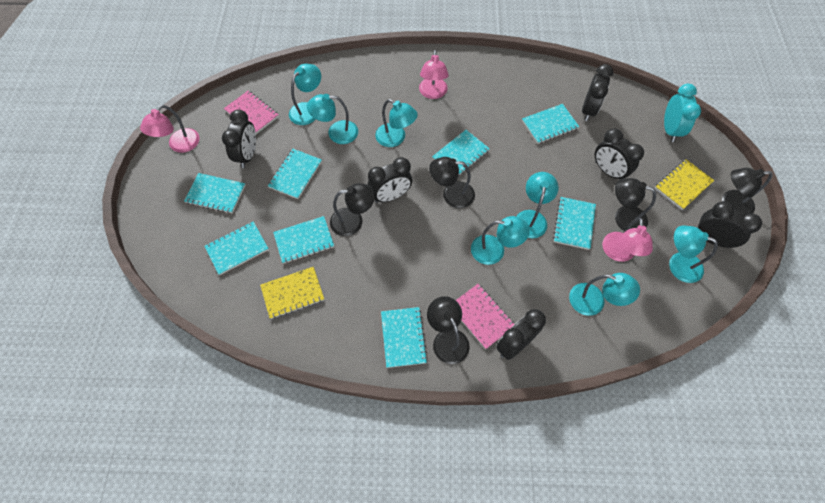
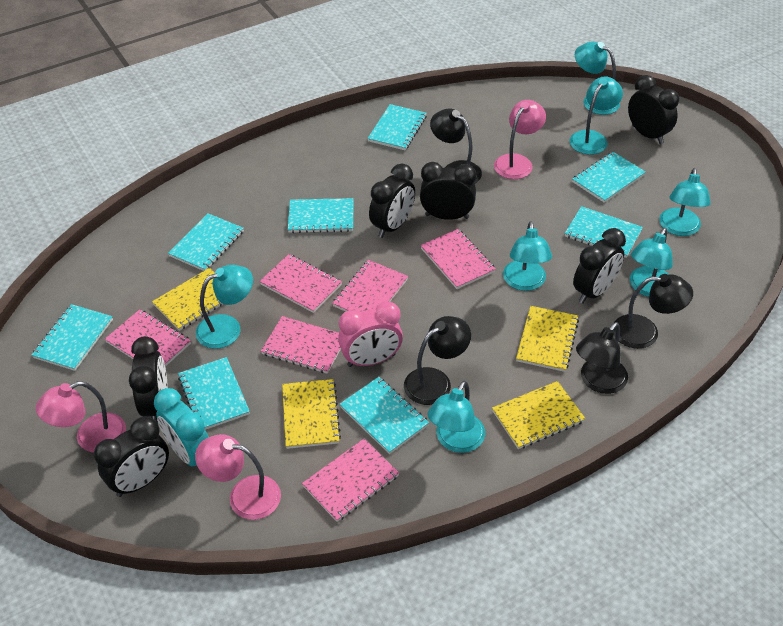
black lamp: [330,183,375,236] [427,296,470,364] [429,157,475,208] [615,178,656,231] [722,168,773,215] = 5 -> [404,316,471,405] [430,109,482,183] [576,322,628,394] [614,274,693,349] = 4
pink clock: none = 0 -> [338,301,403,367] = 1
pink notebook: [224,91,279,134] [456,284,515,349] = 2 -> [105,309,191,367] [259,254,342,313] [261,316,341,374] [302,439,399,522] [332,260,408,313] [420,229,496,289] = 6
yellow notebook: [260,267,324,319] [655,159,714,210] = 2 -> [152,268,223,331] [282,379,341,449] [492,381,586,449] [516,306,579,372] = 4

